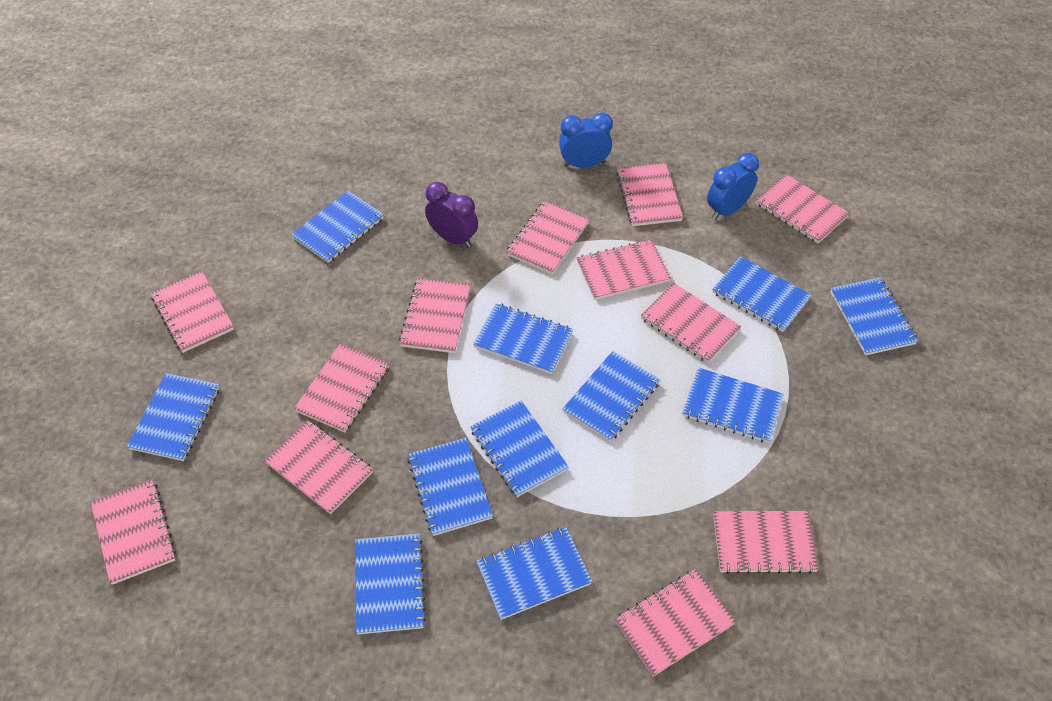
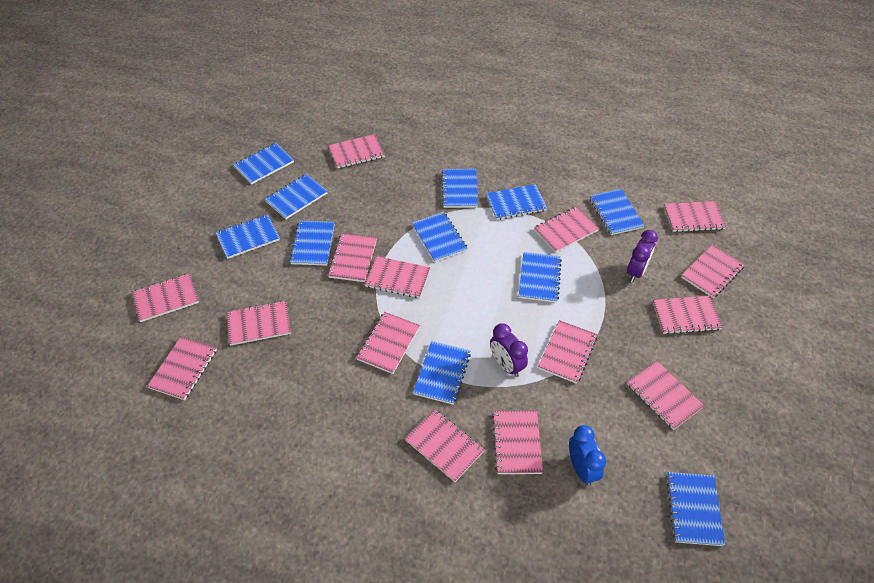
blue clock: [559,112,613,168] [707,153,759,220] = 2 -> [569,425,606,486] = 1
pink notebook: [91,479,176,585] [151,271,234,353] [264,420,373,514] [294,343,389,433] [399,278,471,353] [506,201,590,274] [577,239,671,300] [614,569,736,677] [616,163,683,226] [641,283,741,363] [713,511,819,574] [756,174,849,243] = 12 -> [132,273,199,322] [147,336,217,400] [226,300,291,346] [328,134,385,169] [328,233,377,282] [356,312,420,374] [365,256,430,298] [405,409,485,482] [492,411,543,474] [534,207,599,253] [538,320,597,384] [627,361,704,430] [653,296,723,334] [664,201,727,232] [681,245,745,298] = 15
purple clock: [425,182,478,248] = 1 -> [490,323,528,377] [627,230,658,282] = 2

